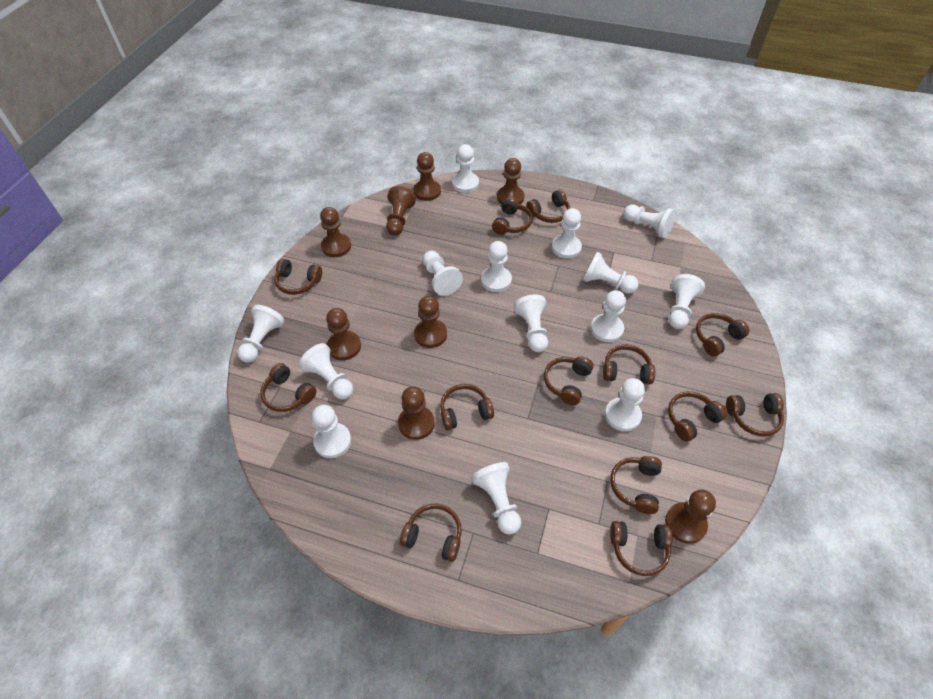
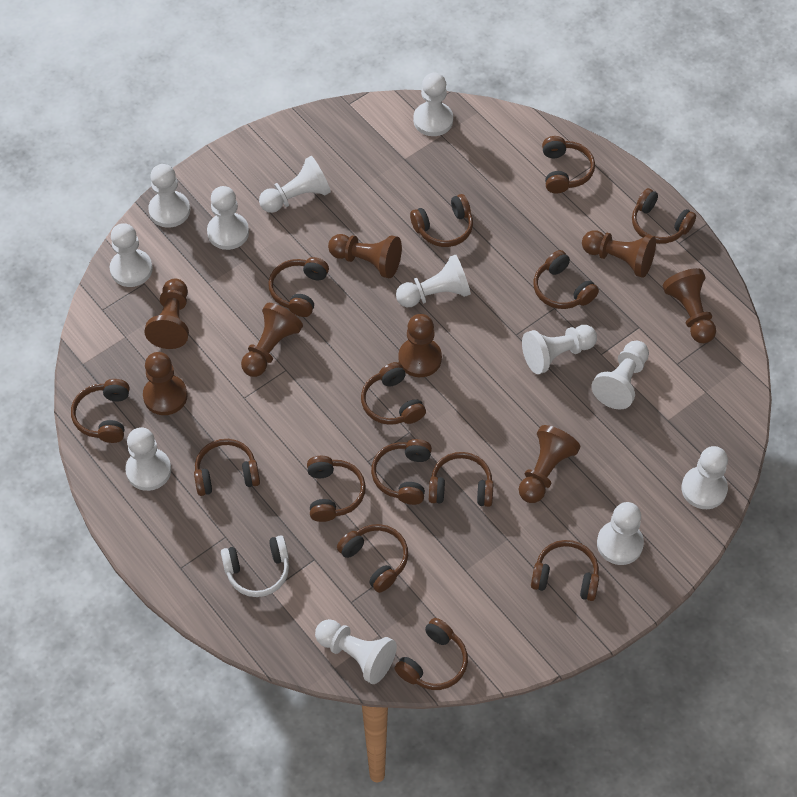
brown headphones: [260,363,317,412] [274,259,322,295] [400,503,462,562] [440,384,494,430] [492,197,533,235] [526,190,570,223] [544,356,594,405] [603,344,655,384] [610,456,662,514] [610,521,673,576] [668,391,727,442] [696,313,749,356] [726,393,784,437] = 13 -> [71,379,130,443] [194,439,260,496] [268,257,329,317] [307,456,366,522] [337,524,408,593] [361,362,426,425] [371,439,432,505] [395,618,468,690] [410,194,473,247] [429,452,493,507] [531,540,599,601] [534,250,599,309] [542,136,595,193] [632,188,696,244] = 14
white headphones: none = 0 -> [221,535,289,597] = 1
white pawn: [237,305,285,363] [299,343,353,400] [312,405,351,458] [423,251,463,296] [452,144,479,193] [471,462,521,535] [481,241,512,292] [514,294,548,352] [552,208,582,259] [583,252,638,294] [591,290,626,342] [605,378,645,432] [624,205,676,238] [669,274,705,329] = 14 -> [110,223,153,287] [125,427,171,491] [148,164,190,228] [207,186,249,250] [259,156,331,213] [315,619,397,684] [396,254,471,307] [413,73,453,136] [522,325,597,374] [591,341,649,409] [597,502,644,565] [682,446,728,509] = 12

